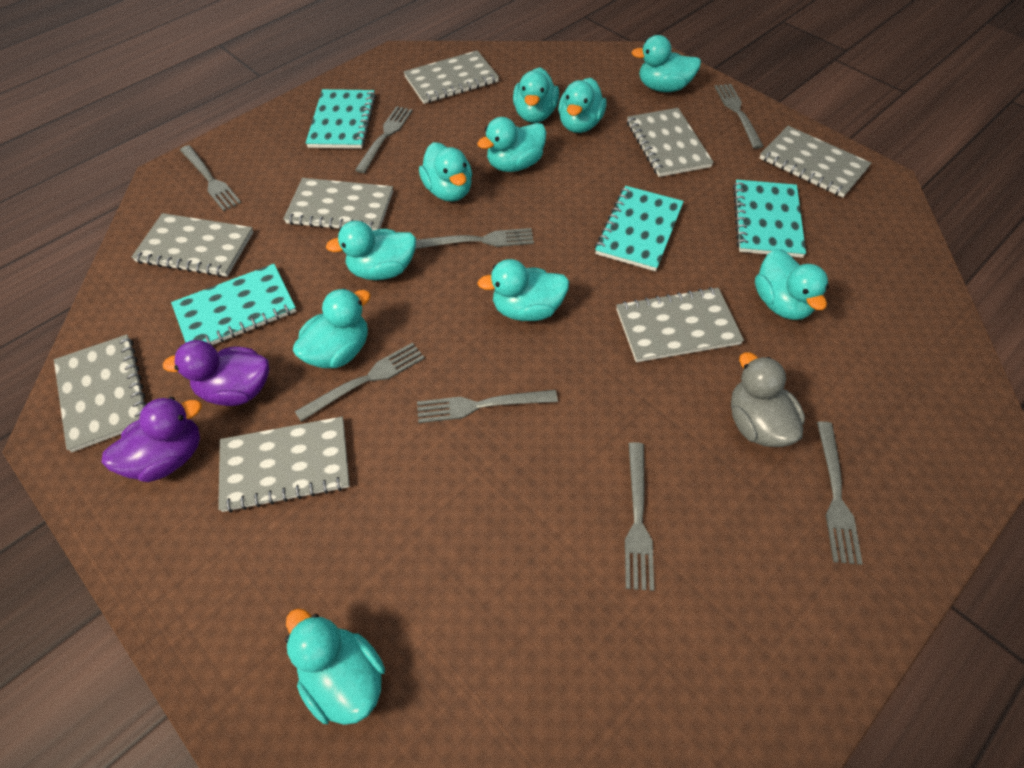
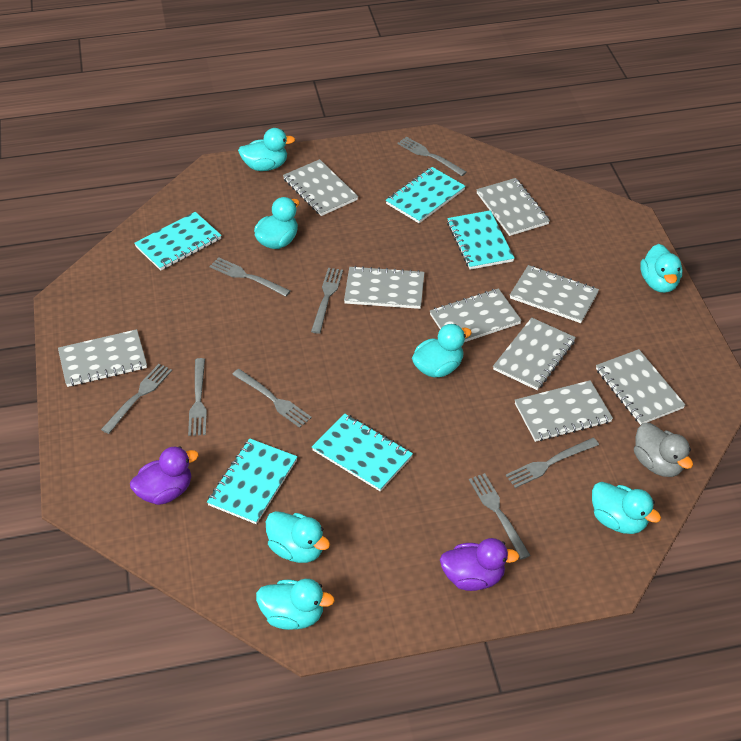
grey notebook: [54,334,147,452] [131,213,254,277] [218,417,350,513] [283,178,393,231] [403,50,499,104] [616,287,744,362] [627,108,714,177] [760,126,871,198] = 8 -> [58,329,147,387] [283,159,358,216] [344,266,425,309] [430,288,522,342] [476,178,550,236] [493,318,576,390] [510,265,599,323] [515,380,613,442] [596,349,685,425] = 9
turquoise duck: [285,608,385,725] [293,288,371,368] [326,221,416,280] [419,142,472,202] [477,117,547,172] [477,259,569,321] [513,67,559,123] [558,78,607,133] [631,35,701,92] [755,248,829,320] = 10 -> [238,128,295,171] [254,197,300,249] [256,579,335,630] [266,511,330,563] [412,324,472,378] [592,482,661,534] [640,244,682,293] = 7
turquoise notebook: [171,264,296,345] [306,89,376,149] [595,186,684,271] [733,180,806,258] = 4 -> [134,212,222,271] [207,438,298,524] [312,414,413,491] [386,167,466,223] [447,210,515,270] = 5

